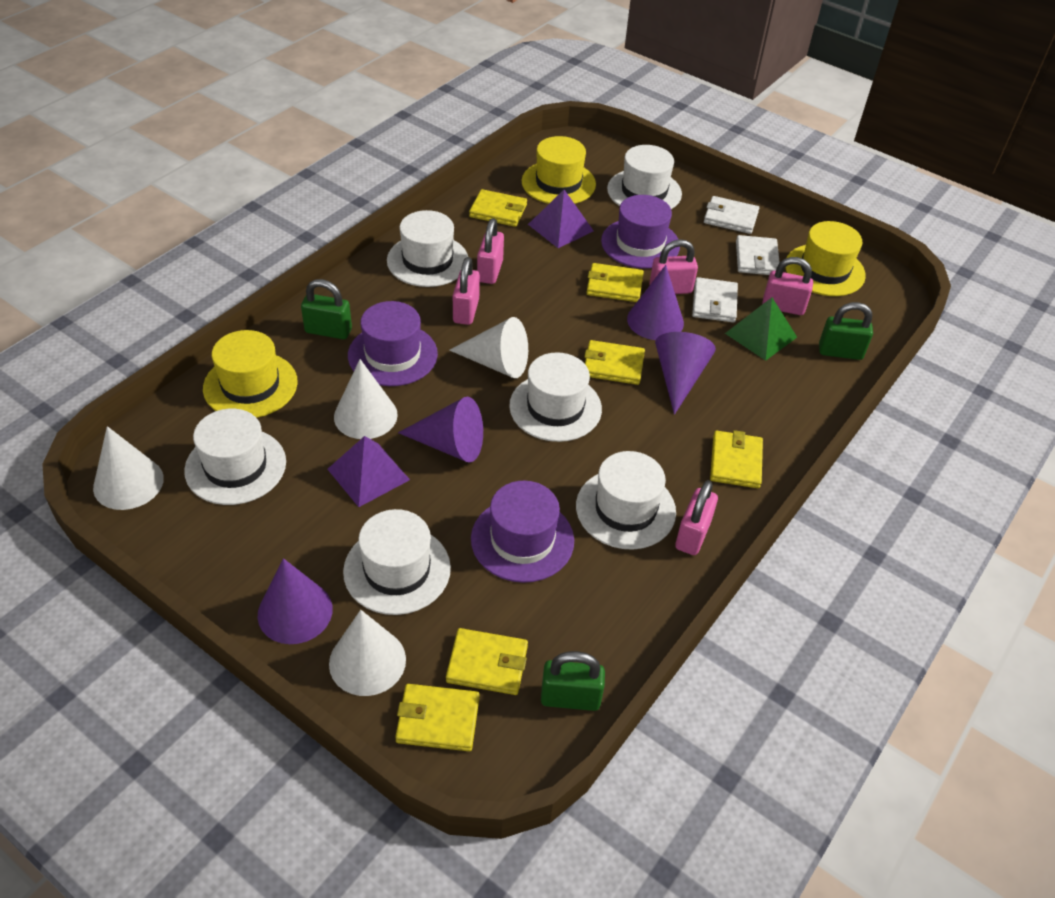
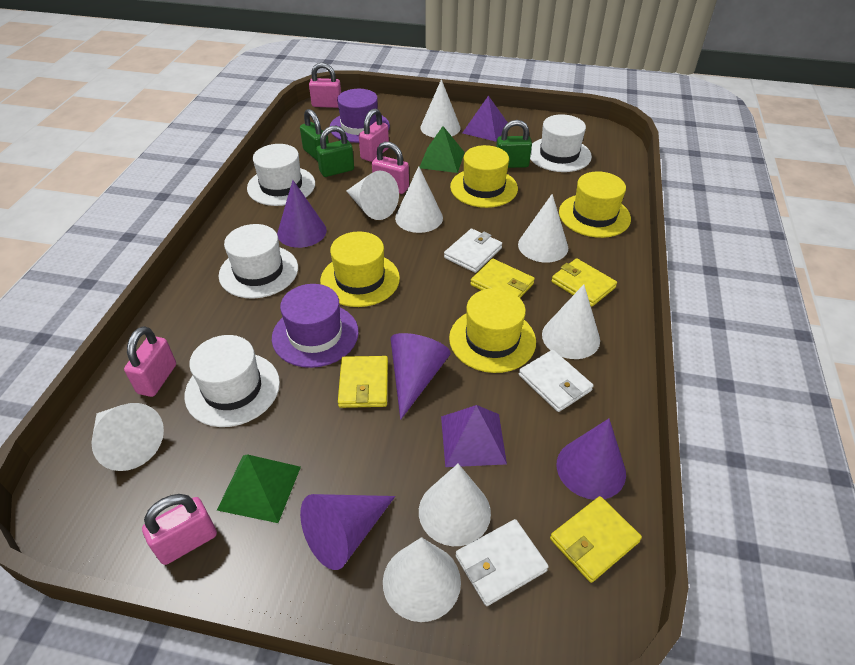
green pyramid: [725,298,797,361] = 1 -> [217,454,301,523] [420,126,465,173] = 2
purple hat: [348,301,438,386] [471,481,574,583] [601,195,680,269] = 3 -> [272,284,359,368] [330,89,390,143] = 2
white cone: [93,426,164,510] [329,610,406,696] [334,359,398,439] [449,317,528,378] = 4 -> [92,403,164,471] [346,171,399,220] [383,537,461,622] [395,166,443,233] [419,464,491,546] [420,79,460,138] [518,194,568,263] [542,284,600,359] = 8
white hat: [184,409,286,505] [343,509,451,615] [387,210,468,287] [509,352,602,442] [576,451,676,550] [607,145,682,209] = 6 -> [184,335,280,427] [219,224,298,299] [247,144,315,206] [530,114,592,172] = 4
yellow hat: [203,330,298,418] [522,136,596,204] [785,221,866,296] = 3 -> [320,231,400,307] [449,288,536,373] [450,145,518,208] [559,171,631,238] = 4
yellow wallet: [395,684,480,751] [446,628,528,695] [469,189,527,227] [584,340,645,385] [586,263,644,302] [710,430,763,488] = 6 -> [338,356,388,408] [470,259,535,298] [550,496,642,583] [551,258,617,306] = 4

